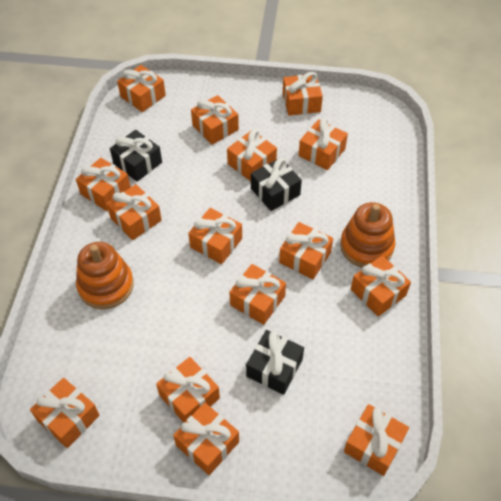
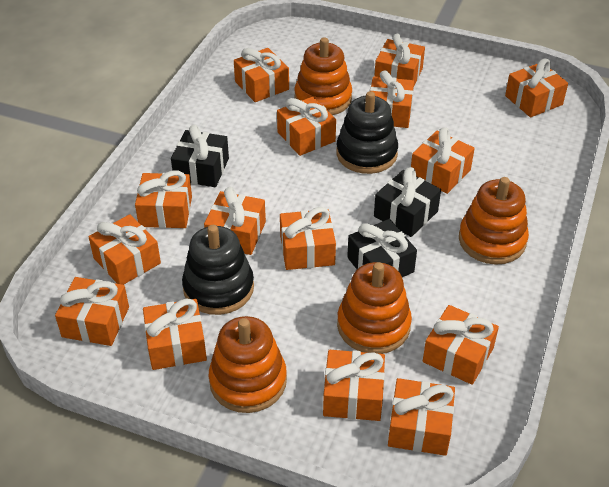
black stacking toy: none = 0 -> [182,225,254,315] [336,91,398,174] = 2
orange stacking toy: [76,242,134,309] [340,202,395,267] = 2 -> [209,316,287,413] [294,37,352,115] [337,262,412,354] [459,177,529,265] = 4

